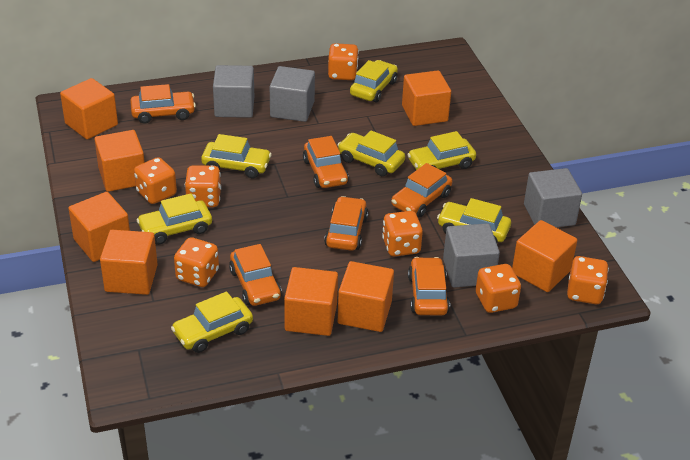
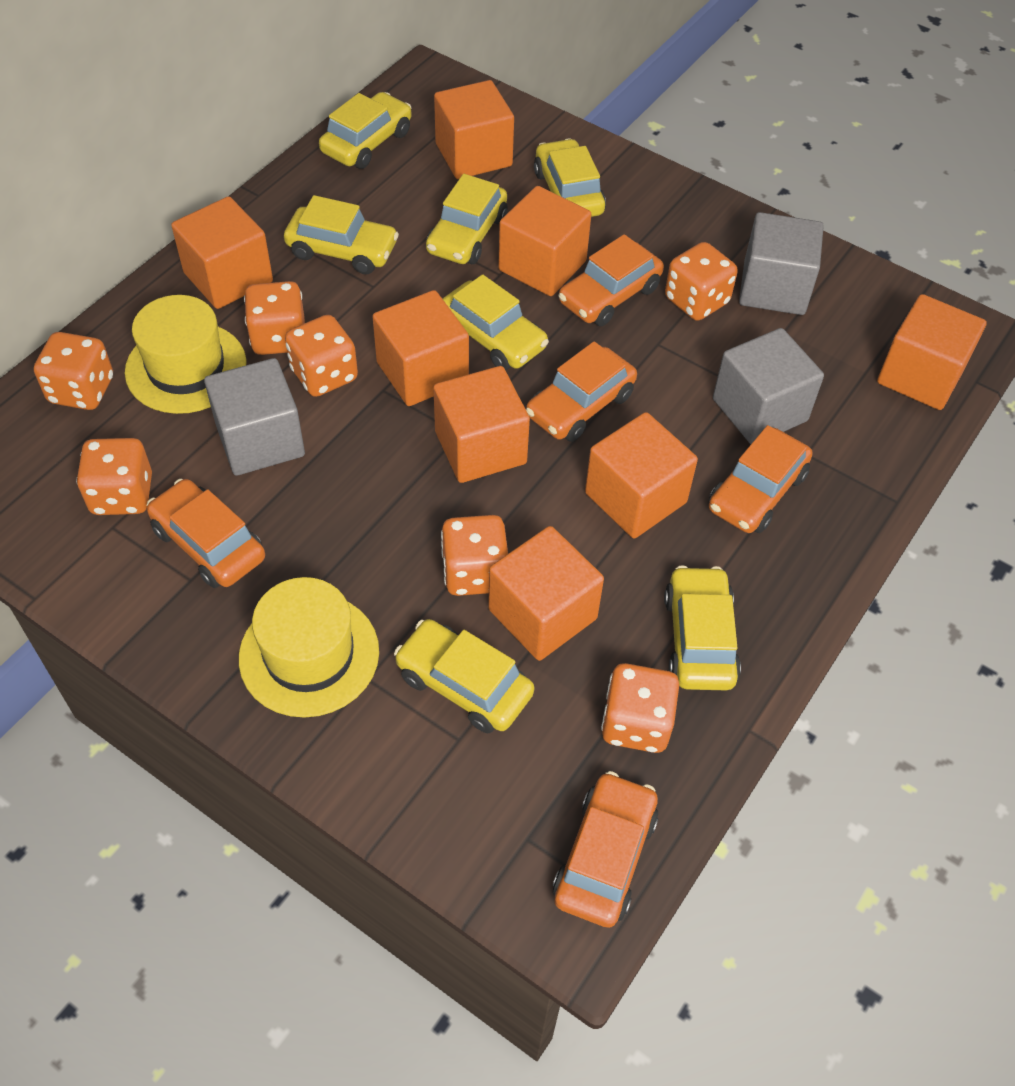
grey cube: [213,65,254,118] [270,66,315,122] [443,223,500,288] [524,168,582,227] = 4 -> [204,358,305,476] [713,328,824,444] [739,212,824,315] = 3
orange car: [130,84,196,124] [229,244,282,306] [303,136,349,188] [324,196,368,251] [391,163,452,218] [408,257,450,315] = 6 -> [147,479,265,588] [526,341,637,442] [553,771,659,928] [558,234,664,326] [709,425,812,533] = 5
yellow hat: none = 0 -> [125,295,247,414] [239,577,379,718] = 2

